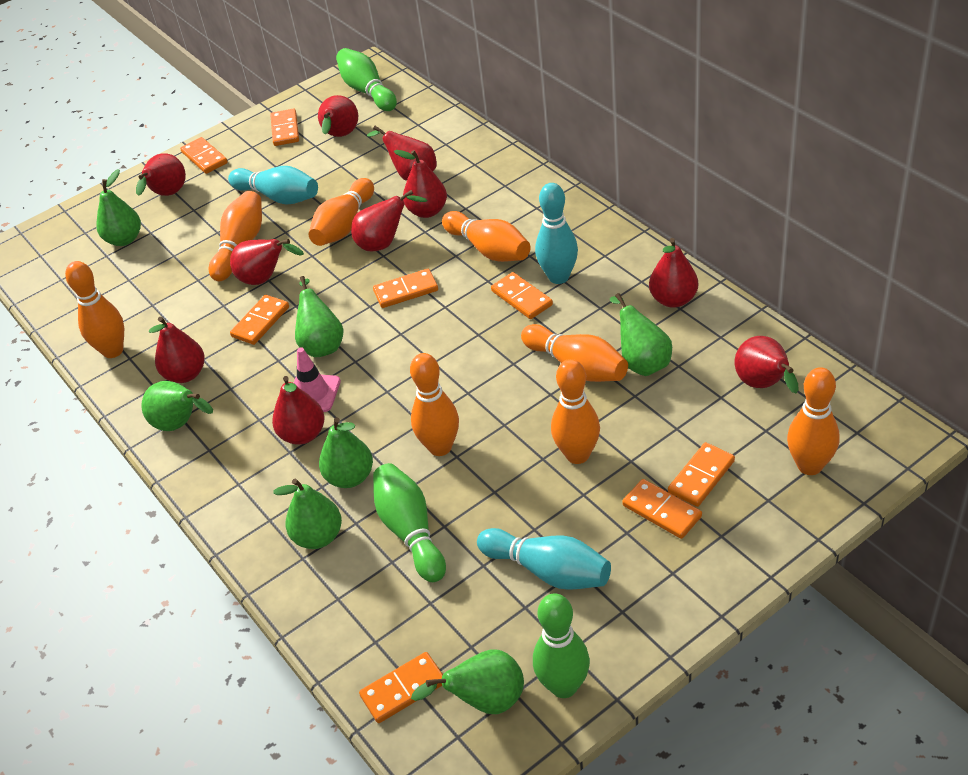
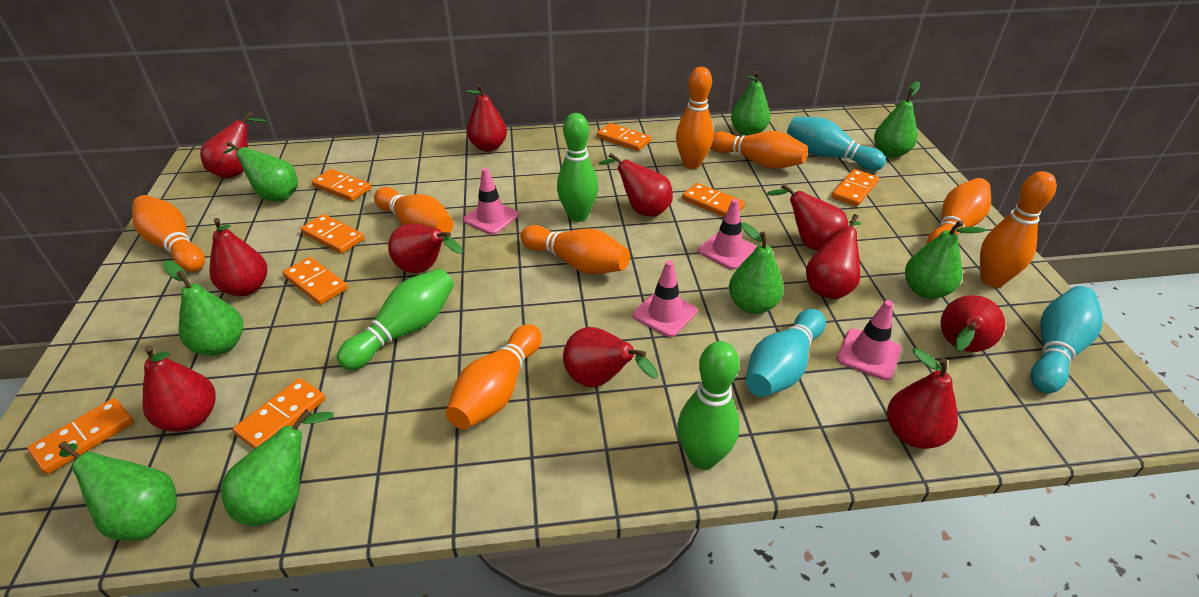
green pear: [96,169,141,246] [141,381,213,431] [273,479,342,549] [295,276,343,357] [319,417,373,488] [411,650,524,714] [610,293,672,376] = 7 -> [58,441,177,541] [163,261,243,356] [221,409,334,526] [224,141,298,201] [729,222,784,314] [731,71,770,136] [874,81,920,158] [905,220,986,299] = 8
pink traffic cone: [294,347,341,412] = 1 -> [463,168,519,235] [633,260,697,337] [698,199,756,270] [837,300,902,380] = 4
red pear: [136,154,186,196] [149,317,205,383] [230,239,304,285] [272,376,325,445] [318,95,358,137] [351,190,427,252] [367,126,437,181] [394,150,447,218] [649,238,698,308] [735,336,799,393] = 10 -> [143,345,216,432] [200,112,267,179] [209,218,267,296] [388,223,463,273] [466,84,507,151] [563,327,658,387] [599,153,673,217] [767,183,848,251] [806,214,862,299] [887,348,958,449] [940,295,1005,352] = 11

